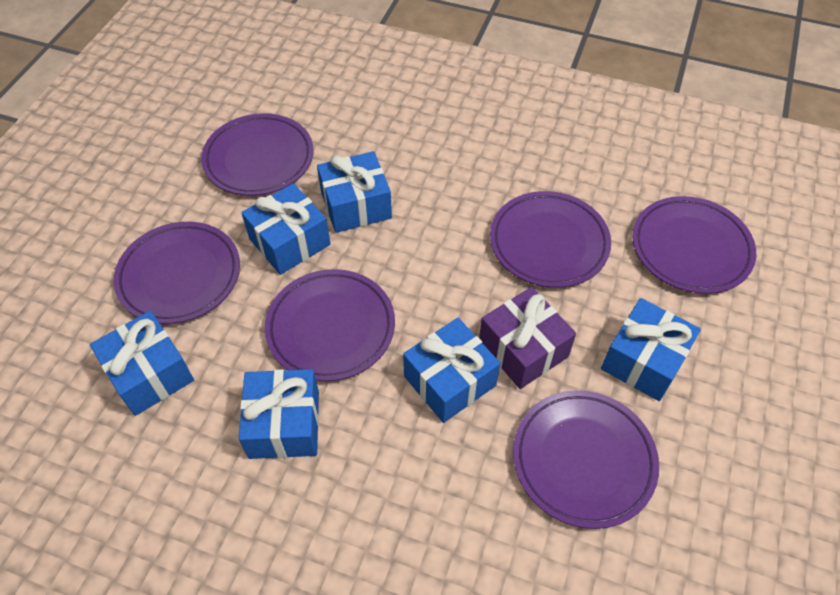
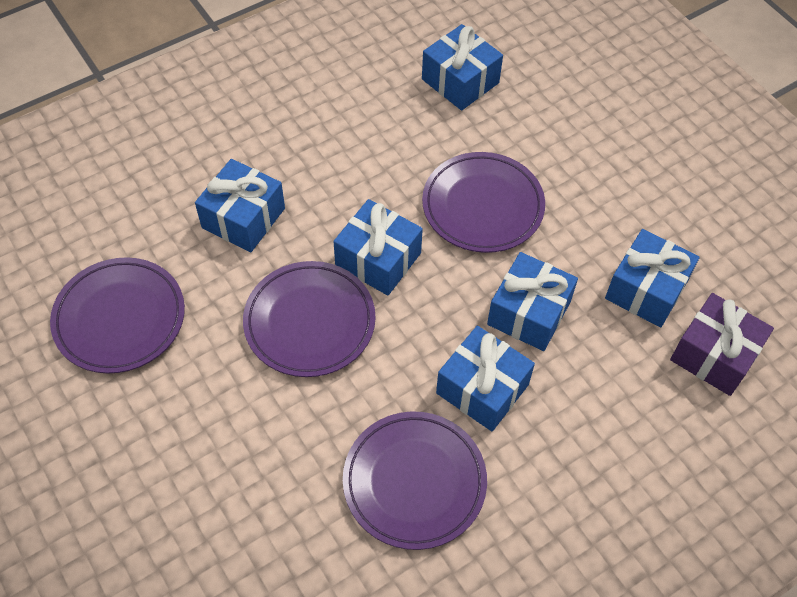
purple plate: [113,222,240,324] [201,113,314,196] [265,269,395,381] [490,191,611,288] [513,390,659,529] [632,196,756,294] = 6 -> [50,257,185,373] [243,261,376,377] [343,412,487,550] [422,152,545,253] = 4

